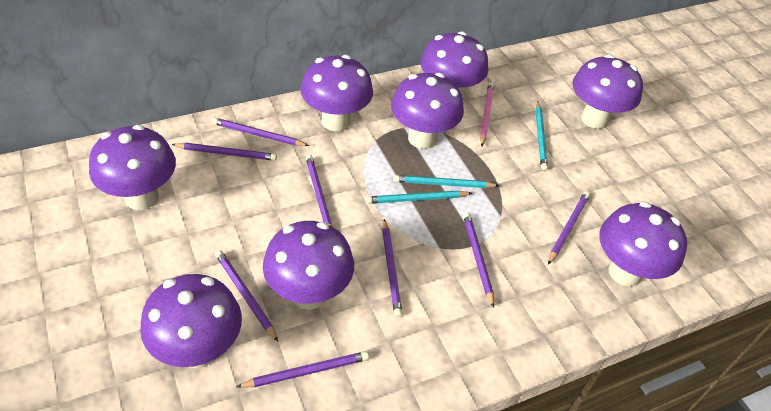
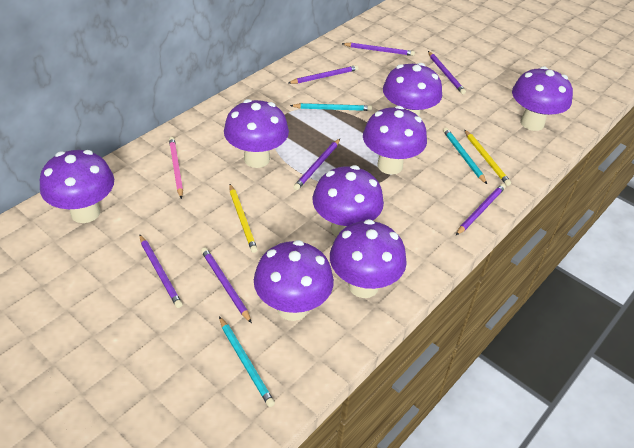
purple pencil: [171,143,277,161] [212,118,309,146] [215,250,278,341] [236,351,369,388] [306,155,332,226] [382,219,402,317] [463,212,494,308] [548,191,590,265] = 8 -> [139,234,183,308] [201,247,252,323] [288,65,359,84] [293,139,340,190] [342,43,415,56] [428,51,466,94] [456,184,506,235] = 7
yellow pencil: none = 0 -> [229,184,258,253] [464,129,511,186] = 2

